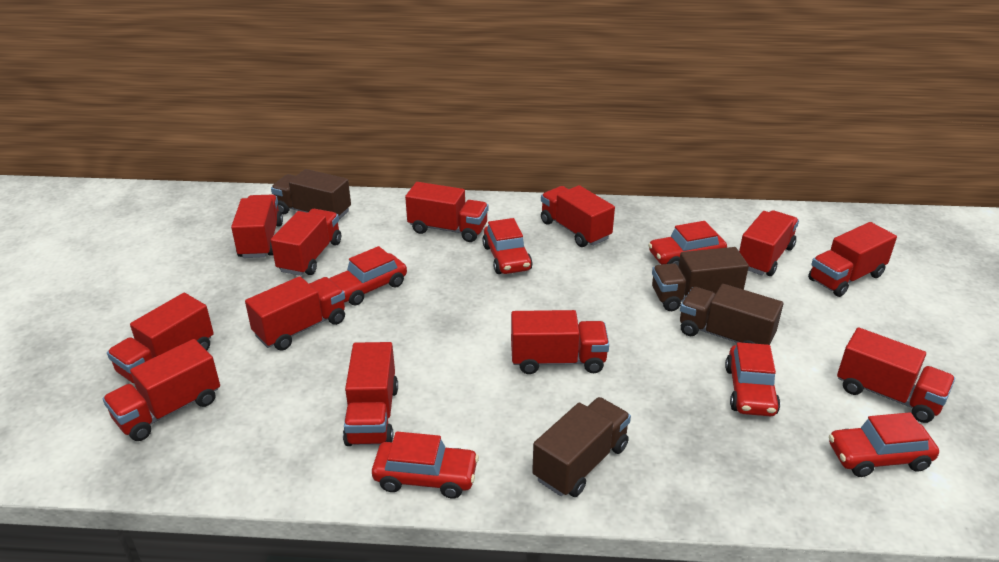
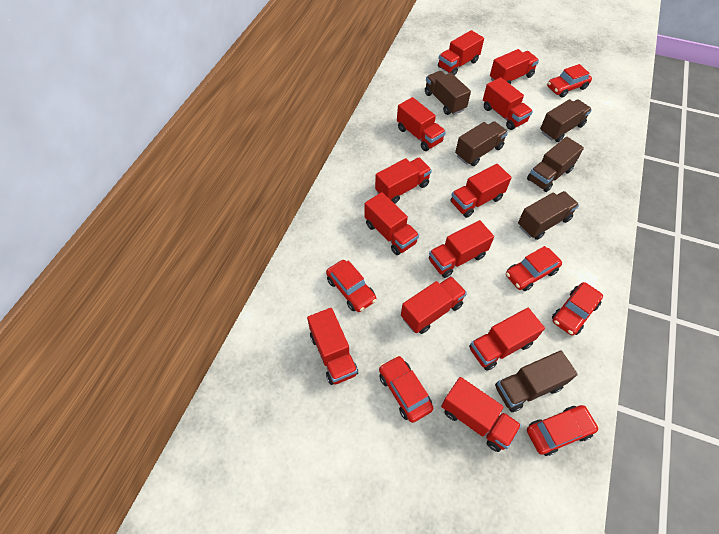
brown truck: [271,169,351,220] [532,397,631,497] [652,247,749,311] [680,284,783,345] = 4 -> [425,71,471,115] [455,121,508,166] [495,350,578,412] [518,191,579,240] [527,137,584,192] [540,99,592,142] = 6

